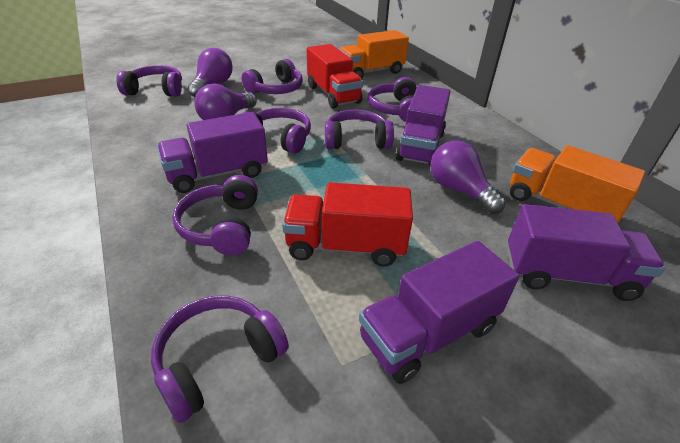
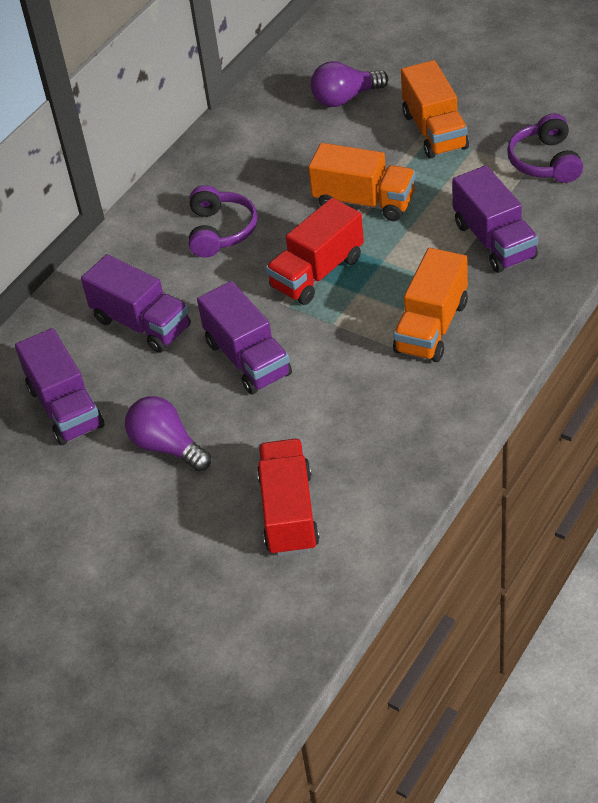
orange truck: [339,30,409,78] [510,145,645,223] = 2 -> [308,143,416,221] [393,248,468,362] [401,60,469,159] = 3
purple headphones: [116,65,182,97] [151,295,289,423] [172,175,258,255] [242,59,303,94] [243,108,311,154] [325,110,394,149] [368,77,417,122] = 7 -> [189,185,258,257] [507,113,583,183] = 2
purple light bulb: [187,48,233,97] [194,83,257,120] [430,140,506,214] = 3 -> [125,396,211,472] [311,61,388,107] = 2

